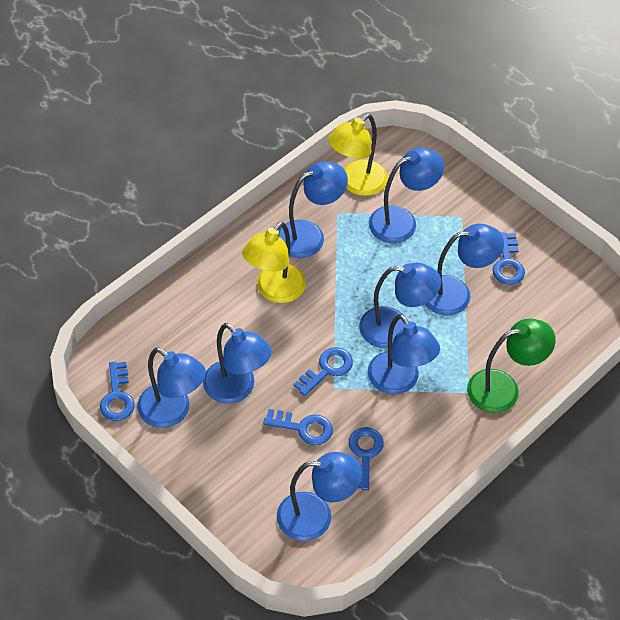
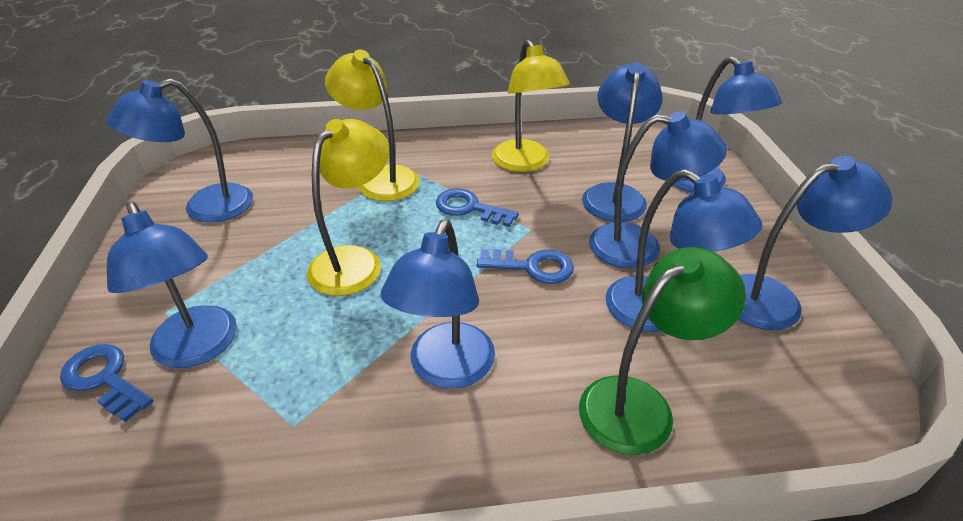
blue key: [100,362,135,421] [263,409,333,445] [293,347,353,396] [349,427,384,490] [492,232,525,285] = 5 -> [60,344,153,422] [436,189,519,227] [477,249,574,284] = 3
yellow lamp: [242,221,306,303] [328,114,388,196] = 2 -> [307,119,389,296] [325,50,420,201] [492,39,570,172] = 3

